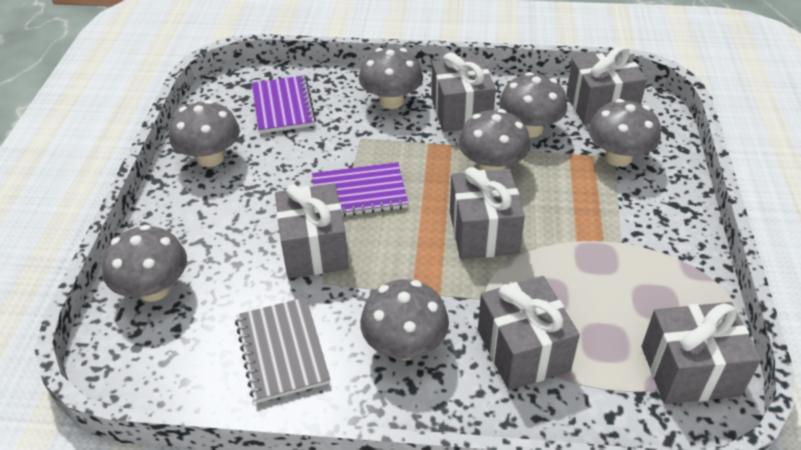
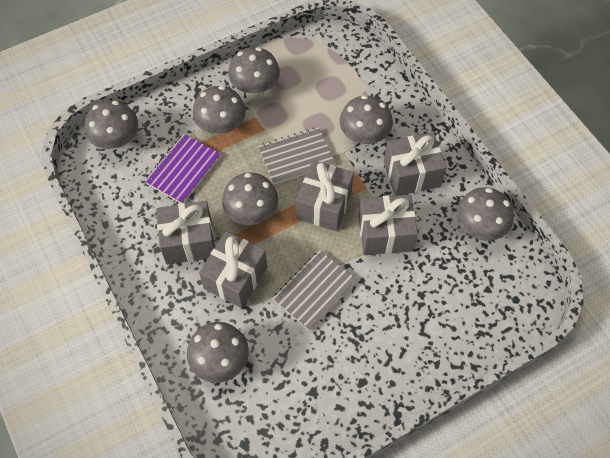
grey gift: [275,184,349,278] [431,52,496,132] [450,167,525,259] [478,276,580,390] [566,47,647,125] [642,302,761,404] = 6 -> [156,201,215,265] [199,231,267,308] [296,160,354,231] [358,195,418,255] [384,132,446,196] = 5
grey notebook: [235,297,330,403] = 1 -> [258,127,335,185] [272,250,357,331] = 2
purple notebook: [252,76,316,134] [312,162,408,217] = 2 -> [145,134,221,203] = 1

